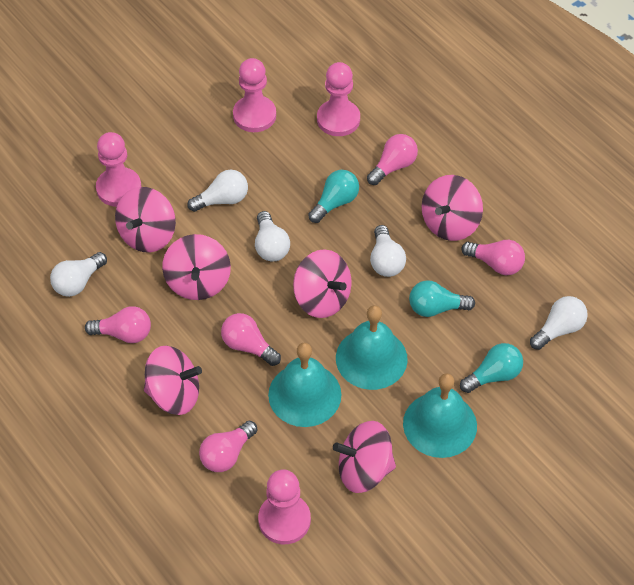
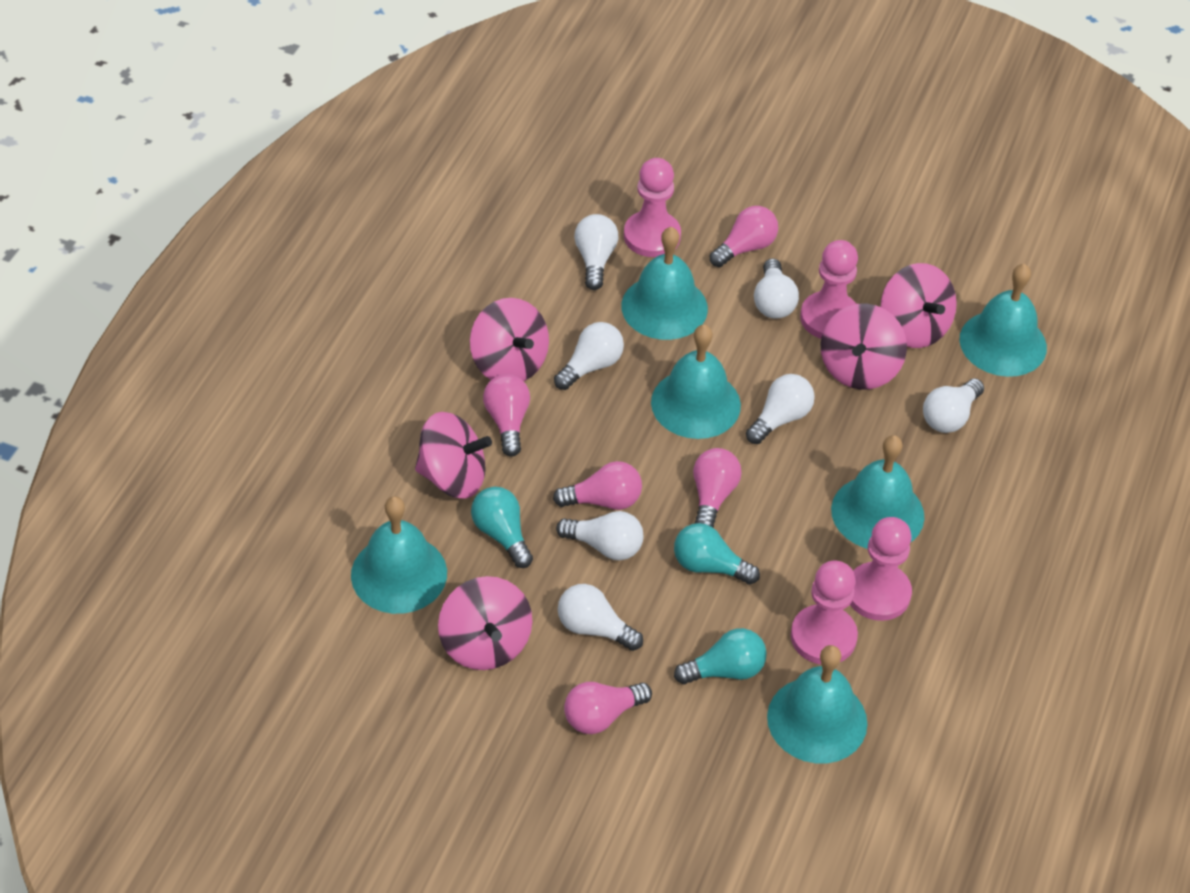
pink spinning top: [115,187,176,252] [144,346,202,415] [162,234,231,300] [293,250,352,318] [333,421,396,493] [422,175,483,241] = 6 -> [415,412,492,499] [438,576,532,670] [470,298,549,381] [820,303,907,390] [881,263,957,348] = 5
turquoise bell: [268,343,342,427] [336,305,408,390] [403,373,477,458] = 3 -> [351,496,447,614] [621,227,708,340] [651,324,741,439] [767,645,867,763] [831,435,924,549] [960,264,1047,377] = 6
white light bulb: [50,252,107,297] [187,170,248,212] [255,211,290,262] [370,225,406,277] [530,296,588,350] = 5 -> [554,322,624,390] [556,511,644,561] [558,584,643,651] [574,214,618,290] [746,374,815,444] [754,258,799,319] [923,379,984,433] = 7

